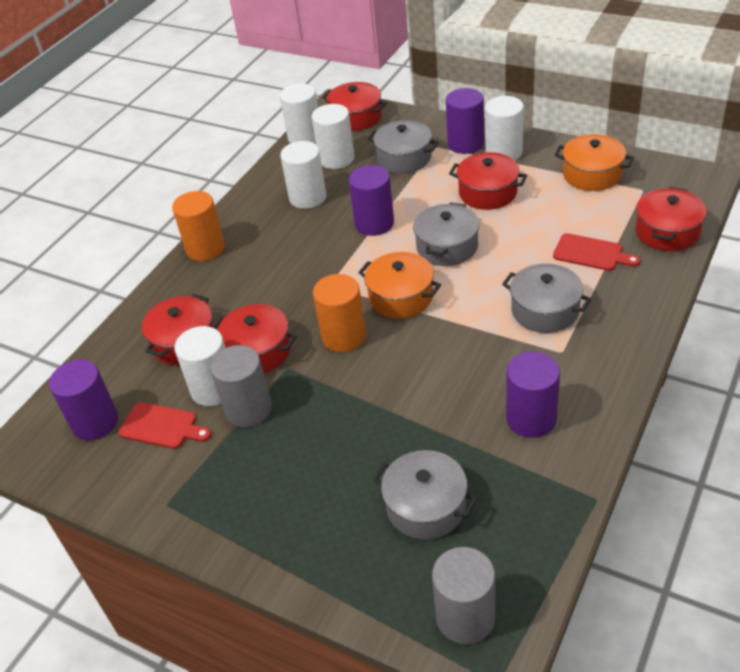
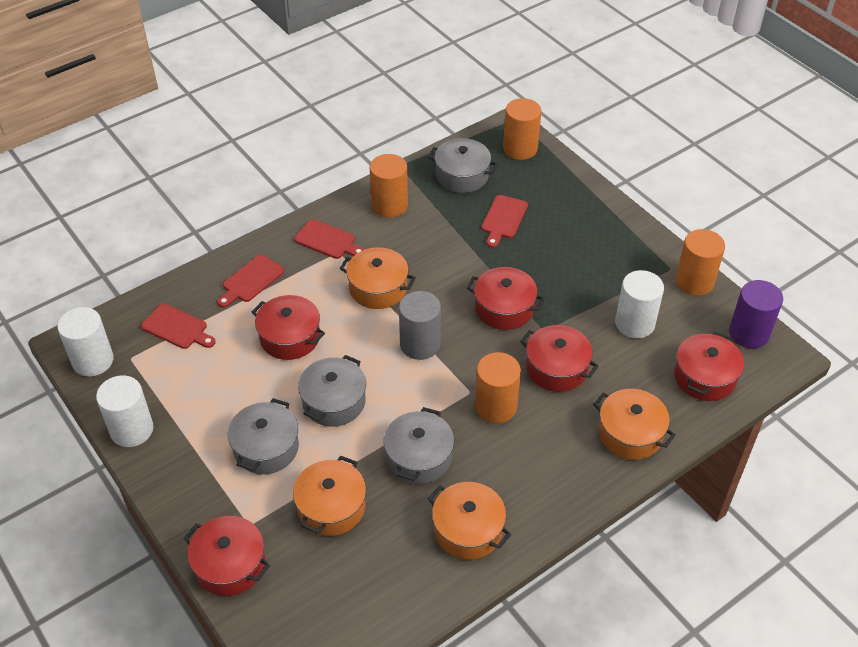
grey cylinder: [210,345,272,427] [432,547,495,644] = 2 -> [399,291,441,360] = 1
orange cylinder: [172,191,225,261] [313,274,366,352] = 2 -> [370,154,408,218] [475,352,521,423] [503,98,541,160] [675,229,725,296] = 4
orange pot: [358,252,441,319] [555,134,634,191] = 2 -> [293,456,366,536] [340,247,416,309] [428,482,512,560] [593,389,676,460] = 4
purple cylinder: [49,360,118,441] [349,165,394,236] [446,88,484,154] [506,352,560,438] = 4 -> [729,280,783,349] = 1
red cutting board: [118,402,212,449] [553,233,640,271] = 2 -> [141,303,216,349] [217,254,284,308] [294,219,365,259] [481,195,528,248] = 4
white cylinder: [175,326,226,406] [280,83,318,143] [280,141,327,209] [312,104,355,169] [485,96,524,160] = 5 -> [57,307,114,376] [96,375,153,447] [615,270,664,338] = 3

